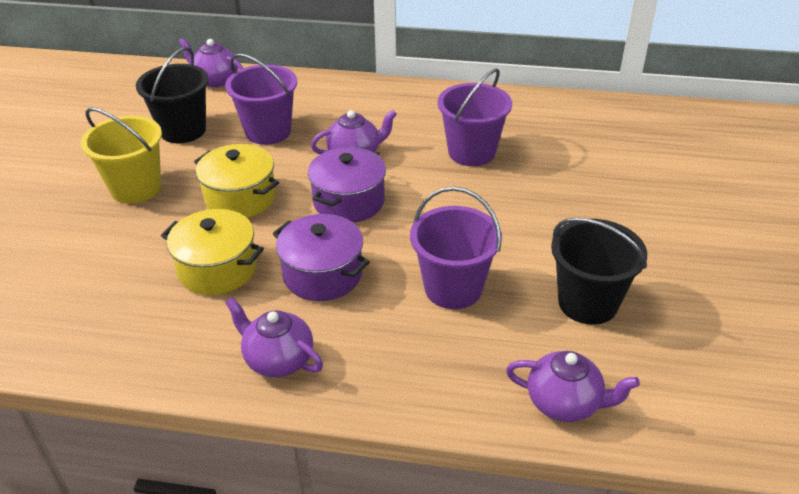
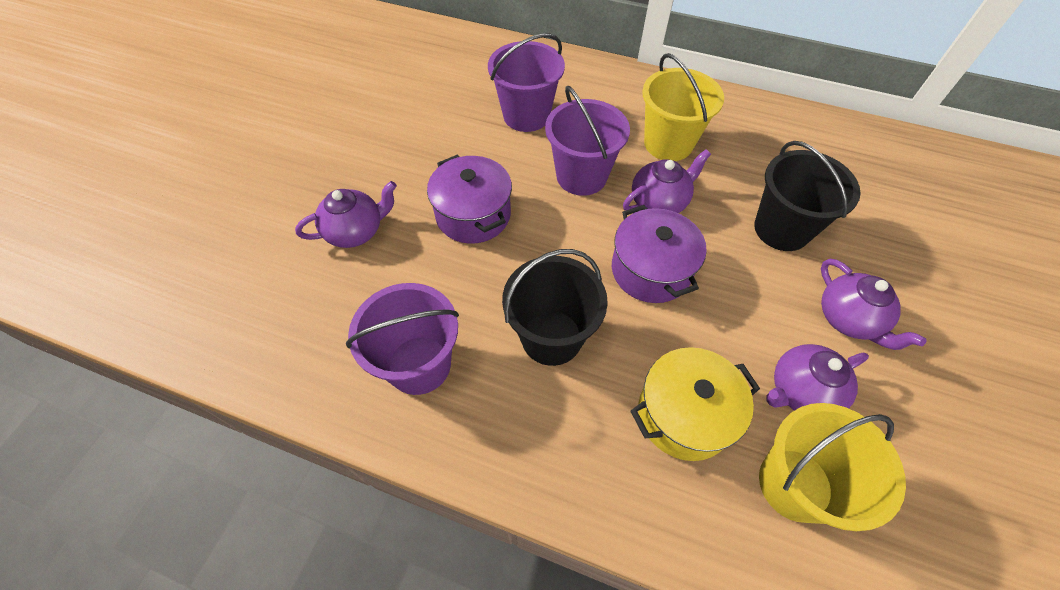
yellow bucket: [81,107,162,204] = 1 -> [642,53,724,161] [759,403,906,531] = 2
yellow pot: [161,209,264,295] [194,144,279,218] = 2 -> [630,347,760,461] = 1

